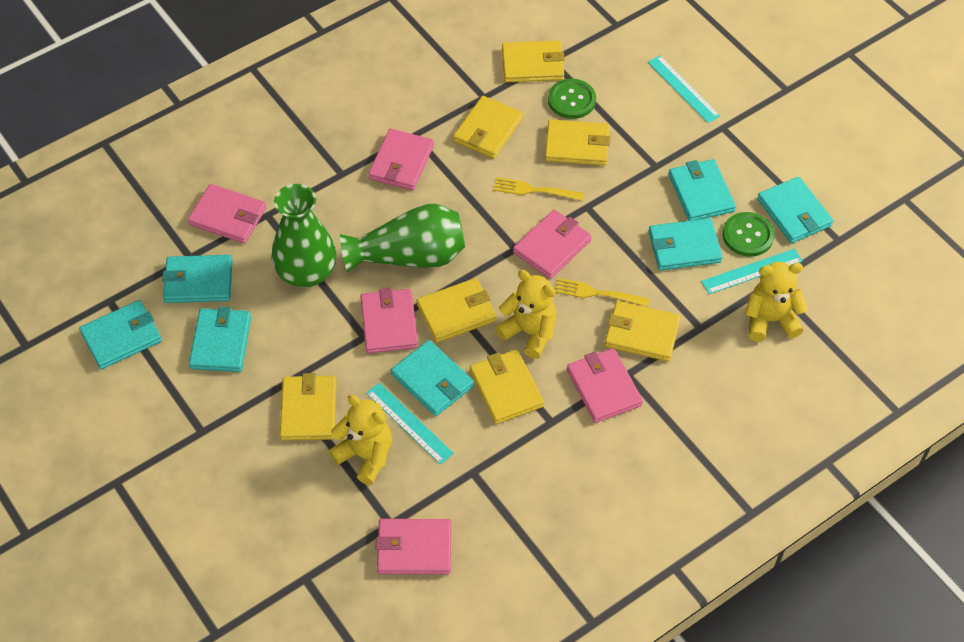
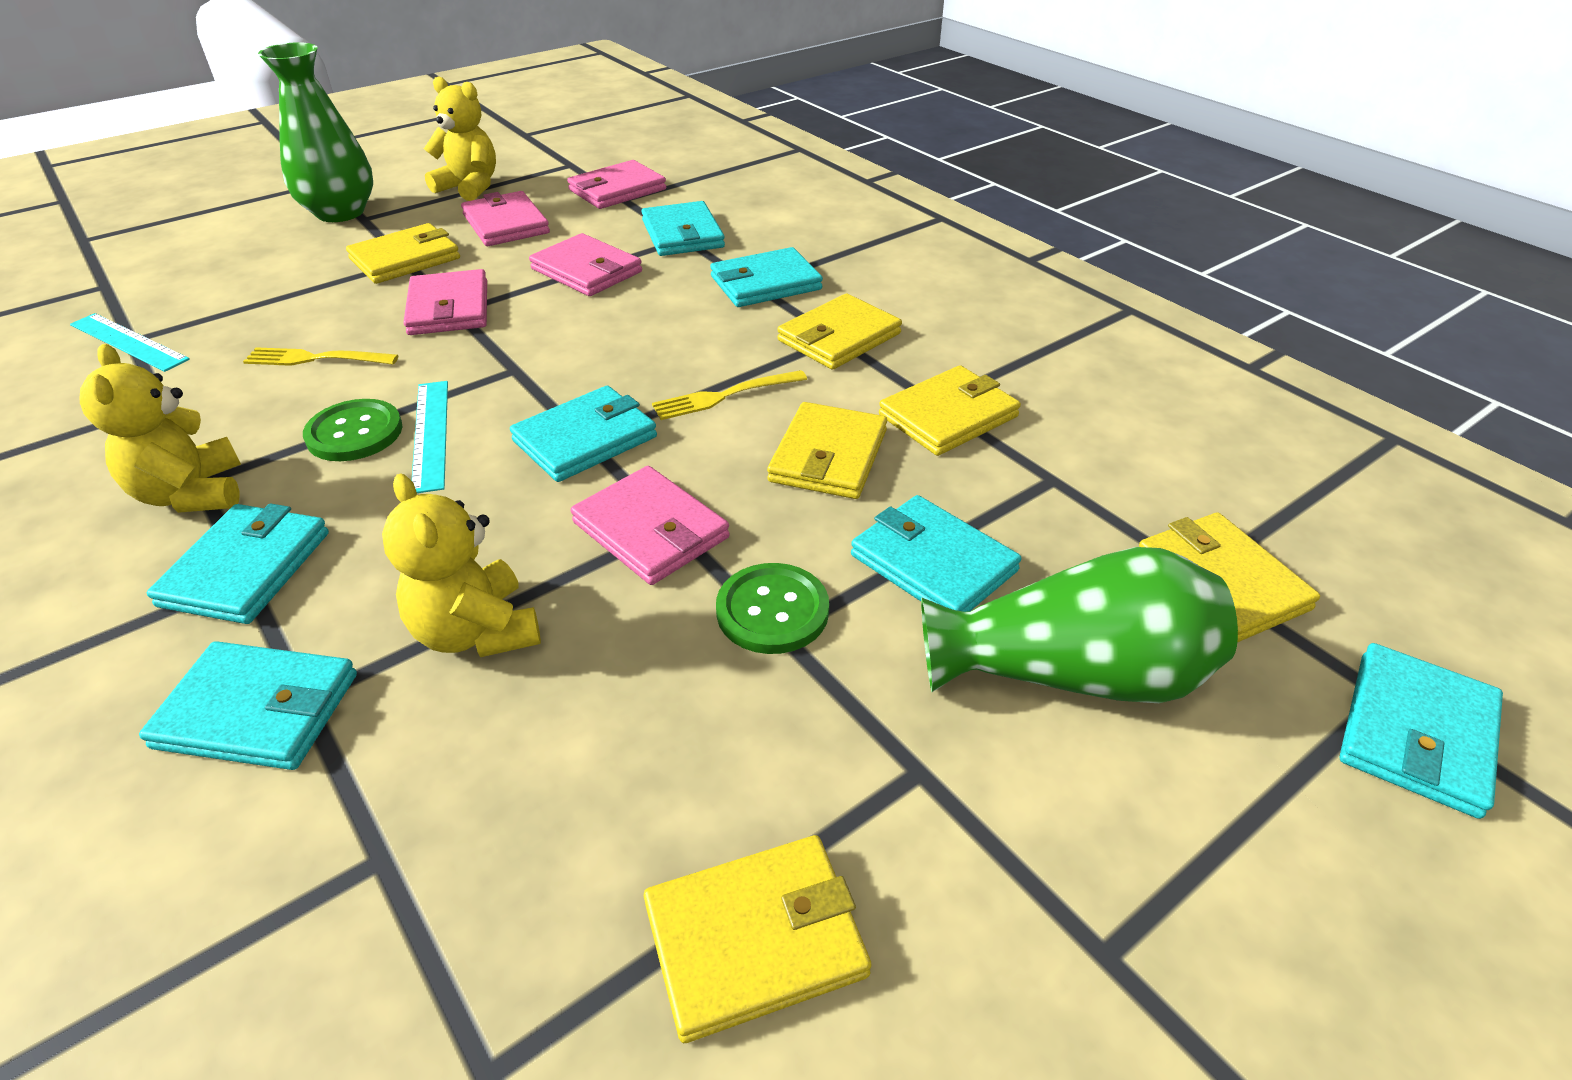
pink wallet: [188,184,267,244] [360,288,418,353] [368,129,434,191] [376,519,451,574] [513,210,591,279] [567,348,643,423] = 6 -> [404,269,487,335] [461,191,550,246] [529,233,642,296] [567,160,666,209] [570,466,730,585] = 5
turquoise ruler: [366,383,454,465] [648,55,720,123] [701,249,803,294] = 3 -> [70,313,190,372] [411,381,448,493] = 2
yellow wallet: [280,373,336,441] [417,278,497,343] [453,96,523,159] [470,349,544,424] [502,40,565,82] [545,119,610,166] [605,301,681,362] = 7 -> [346,223,460,284] [644,835,871,1043] [767,402,887,499] [777,293,902,370] [879,365,1021,456] [1139,512,1320,643] = 6

